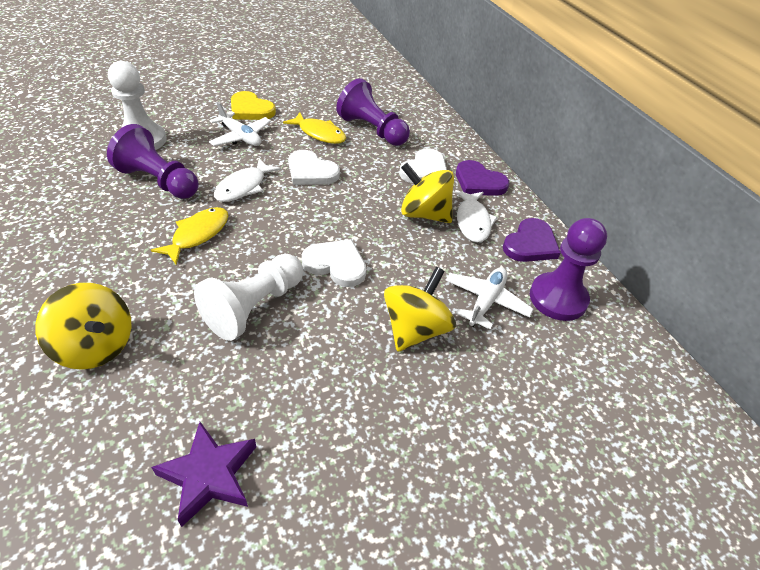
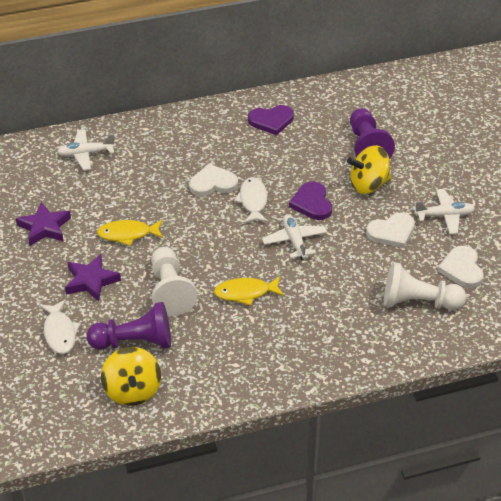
purple pawn: [107,124,199,199] [336,78,410,146] [530,218,607,321] = 3 -> [87,302,171,350] [350,108,395,159] = 2
purple star: [151,422,257,527] = 1 -> [16,202,71,246] [65,254,121,302] = 2
white plane: [209,102,271,146] [445,267,534,330] = 2 -> [57,129,116,170] [262,214,327,260] [414,189,475,234] = 3
yellow heart: [231,91,276,120] = 1 -> none = 0
yellow spinning top: [35,283,131,370] [384,267,456,352] [401,163,454,223] = 3 -> [101,347,161,406] [347,145,392,194] = 2

